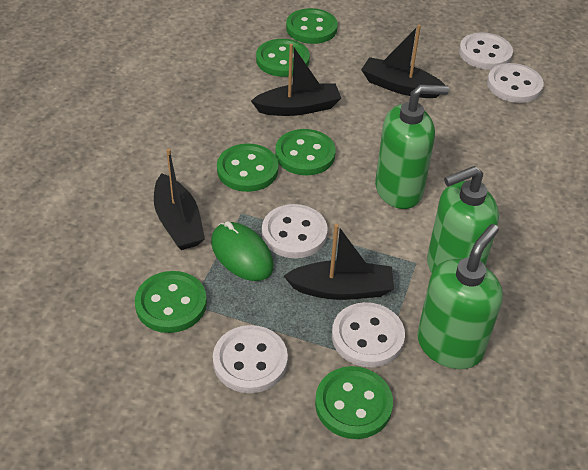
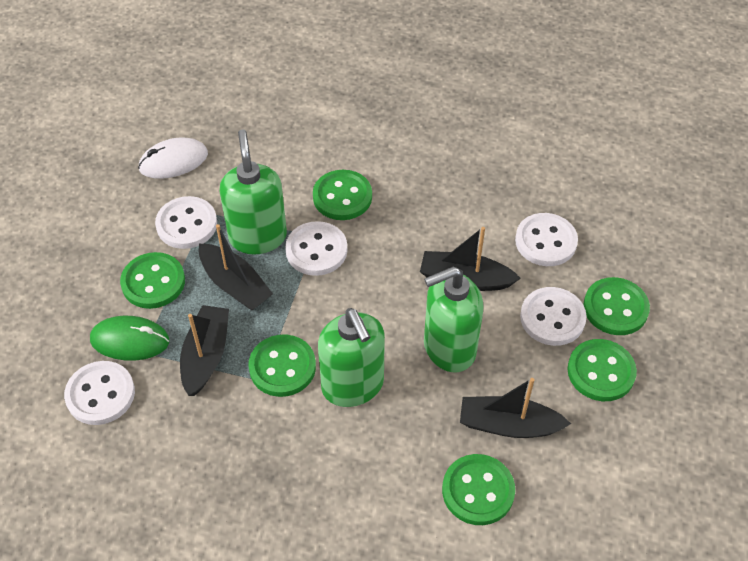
white mouse: none = 0 -> [138,138,208,179] = 1

